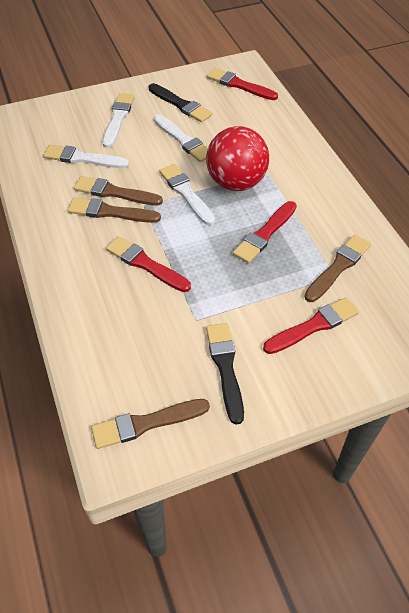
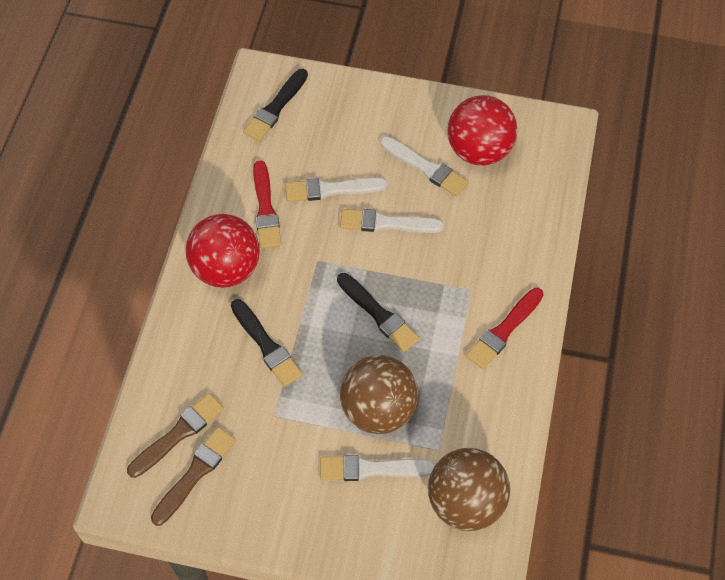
black brush: [149,83,212,123] [206,323,244,425] = 2 -> [231,299,303,387] [243,69,308,141] [337,273,420,352] = 3
brown ball: none = 0 -> [340,355,418,434] [428,448,510,531] = 2
brown brush: [68,197,161,223] [74,176,163,206] [91,399,210,449] [304,235,371,302] = 4 -> [127,393,224,478] [151,427,236,526] = 2
red ball: [206,126,269,191] = 1 -> [186,214,260,288] [447,95,517,165] = 2
red brush: [106,236,191,292] [207,68,278,100] [233,201,297,263] [263,297,359,354] = 4 -> [253,160,281,248] [466,288,544,369] = 2

